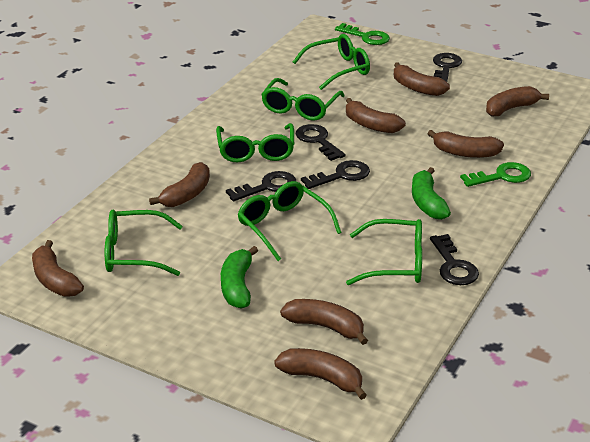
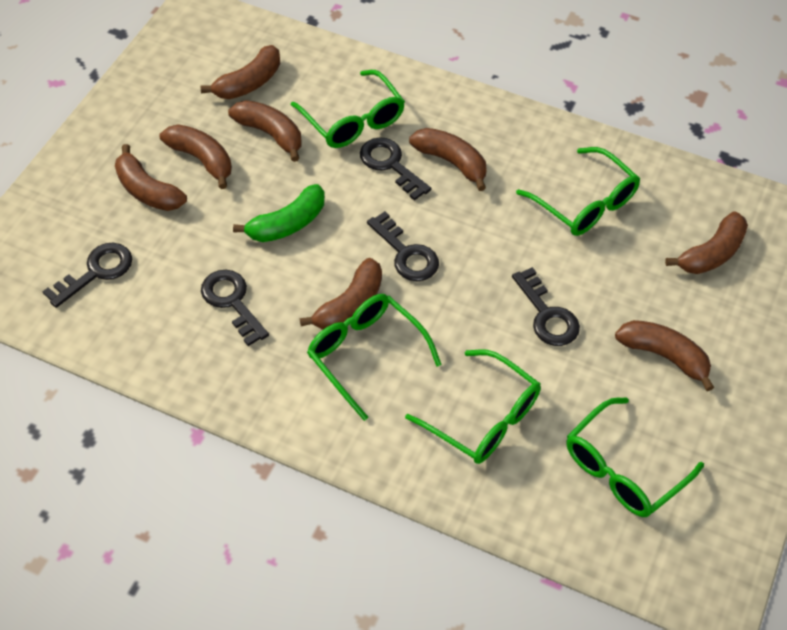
green banana: [221,246,258,309] [412,167,451,220] = 2 -> [233,184,325,242] = 1
green glasses: [105,210,183,276] [216,123,294,162] [238,181,342,261] [261,78,345,121] [293,34,370,90] [346,219,422,285] = 6 -> [291,70,405,148] [307,294,442,421] [405,349,541,464] [516,147,640,236] [567,397,704,517] = 5
green key: [335,23,390,45] [460,162,531,187] = 2 -> none = 0

